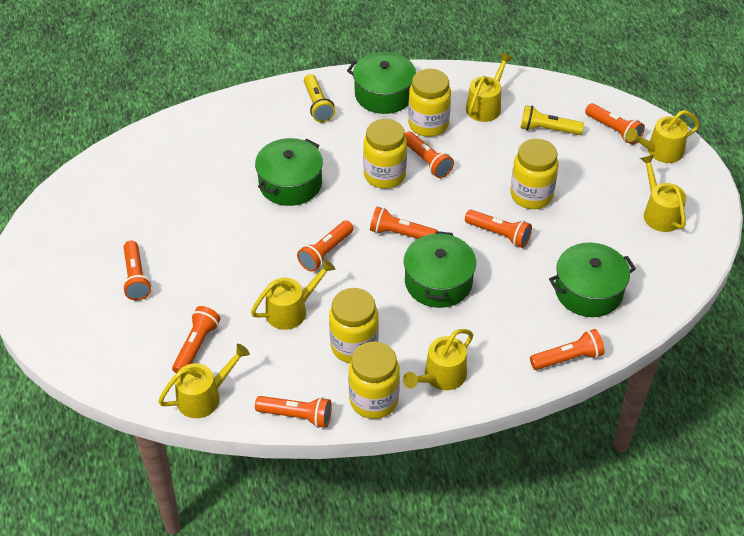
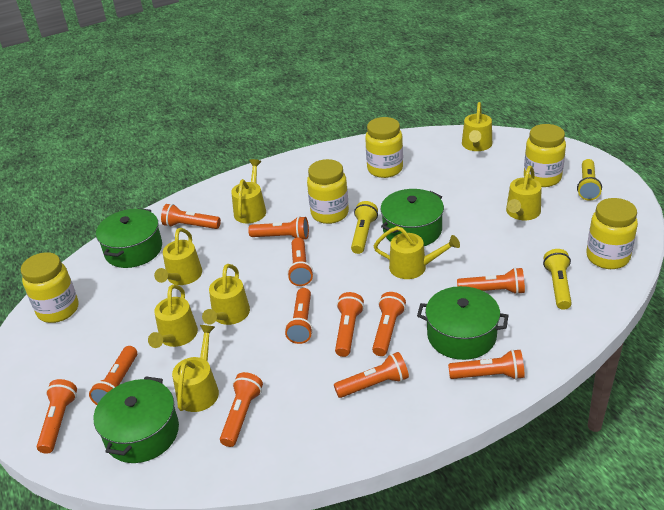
orange flashlight: [122,241,151,300] [172,306,220,373] [255,396,332,428] [297,220,354,272] [370,207,438,239] [405,132,454,178] [465,210,532,248] [530,329,604,370] [585,103,645,145] = 9 -> [37,379,77,454] [89,346,137,405] [161,204,221,229] [220,372,263,447] [248,216,309,240] [285,288,313,344] [287,237,313,286] [334,352,409,398] [335,292,364,357] [372,292,406,356] [448,349,525,380] [457,267,525,295] = 12
yellow flashlight: [304,74,335,122] [521,105,584,135] = 2 -> [351,201,378,254] [543,249,572,310] [577,159,602,201] = 3
yellow watering can: [158,344,250,418] [251,259,335,330] [403,329,473,390] [466,53,512,122] [625,110,700,163] [640,155,686,232] = 6 -> [148,284,198,348] [154,228,202,285] [172,325,219,412] [202,264,250,325] [231,159,266,223] [374,226,460,279] [462,102,492,151] [506,166,541,220] = 8

